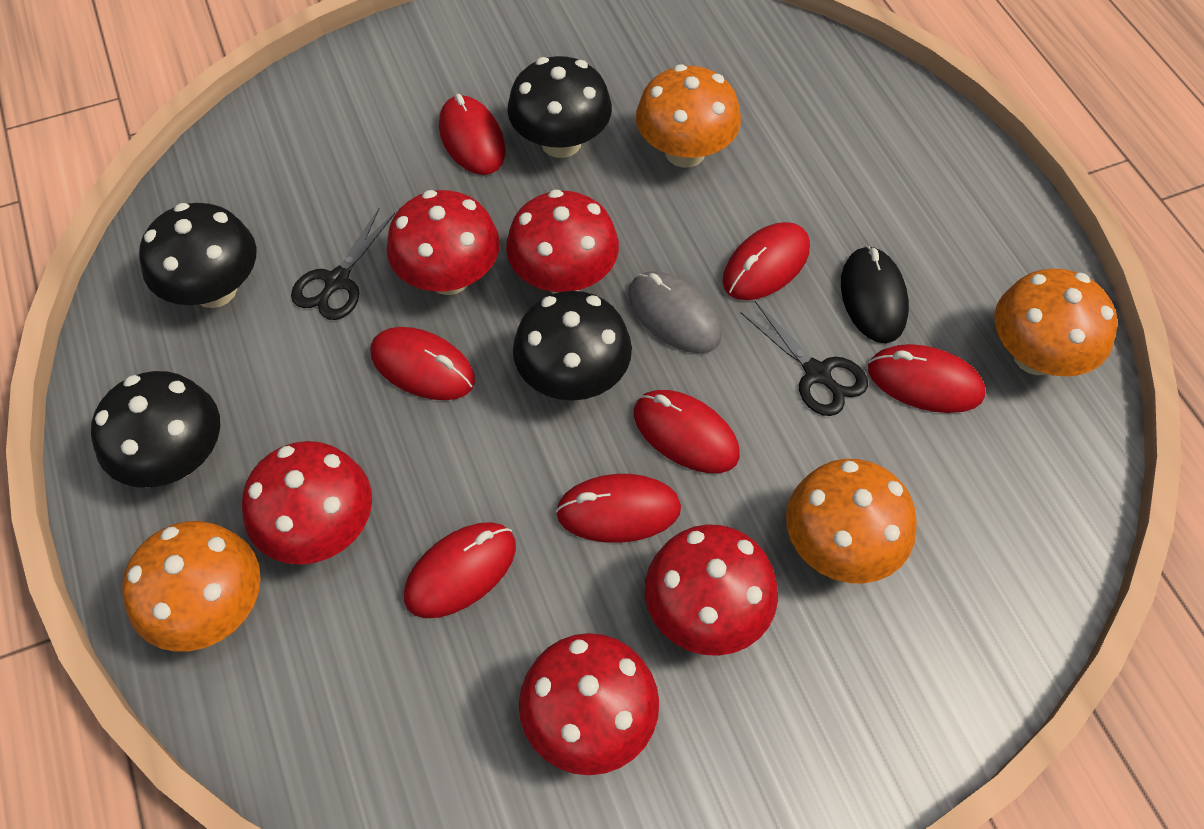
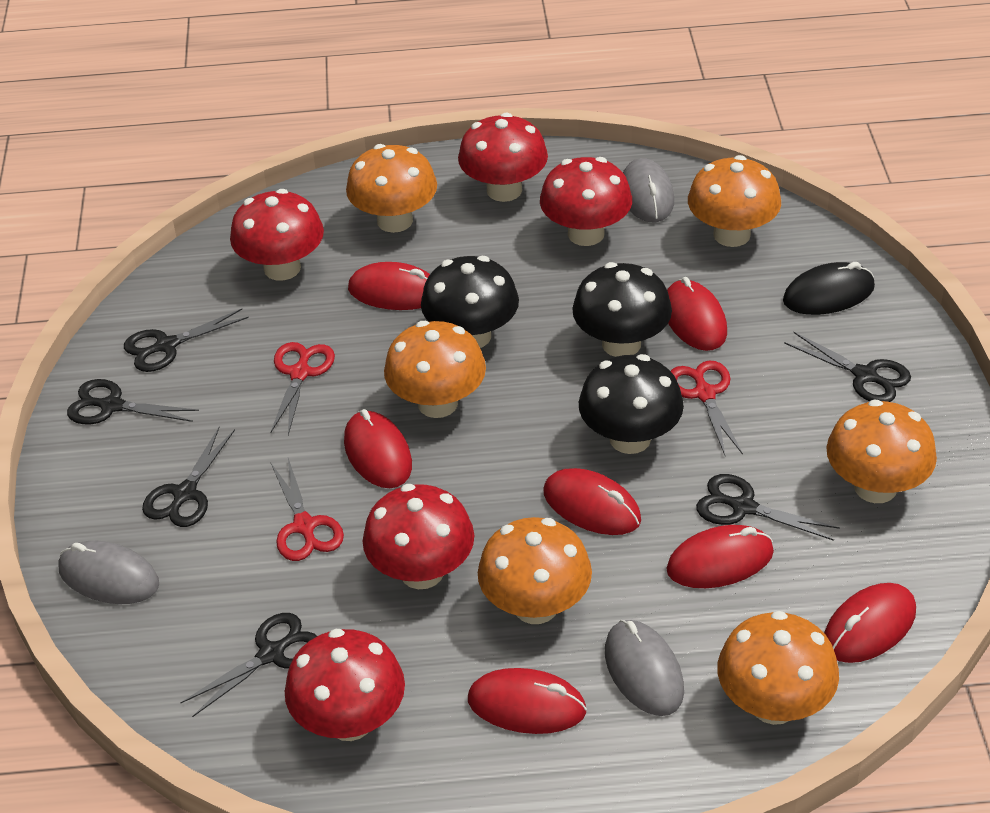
black mushroom: [91,371,220,488] [139,203,256,308] [507,56,612,158] [513,291,632,401] = 4 -> [421,256,519,348] [572,262,672,357] [579,354,684,454] = 3
black scissors: [291,208,395,320] [740,301,868,416] = 2 -> [67,379,199,424] [124,309,249,372] [142,427,235,527] [180,613,317,717] [696,474,840,541] [784,331,911,402] = 6
grey mouse: [628,271,722,354] = 1 -> [58,541,159,604] [605,620,684,716] [623,158,674,222] = 3
orange mushroom: [122,521,261,652] [636,64,741,168] [786,459,917,584] [994,269,1118,377] = 4 -> [346,144,437,233] [384,321,486,418] [478,517,592,624] [688,155,781,247] [717,611,839,725] [826,399,937,503] = 6
red scissors: none = 0 -> [270,342,335,435] [271,458,344,561] [671,361,743,455] = 3

